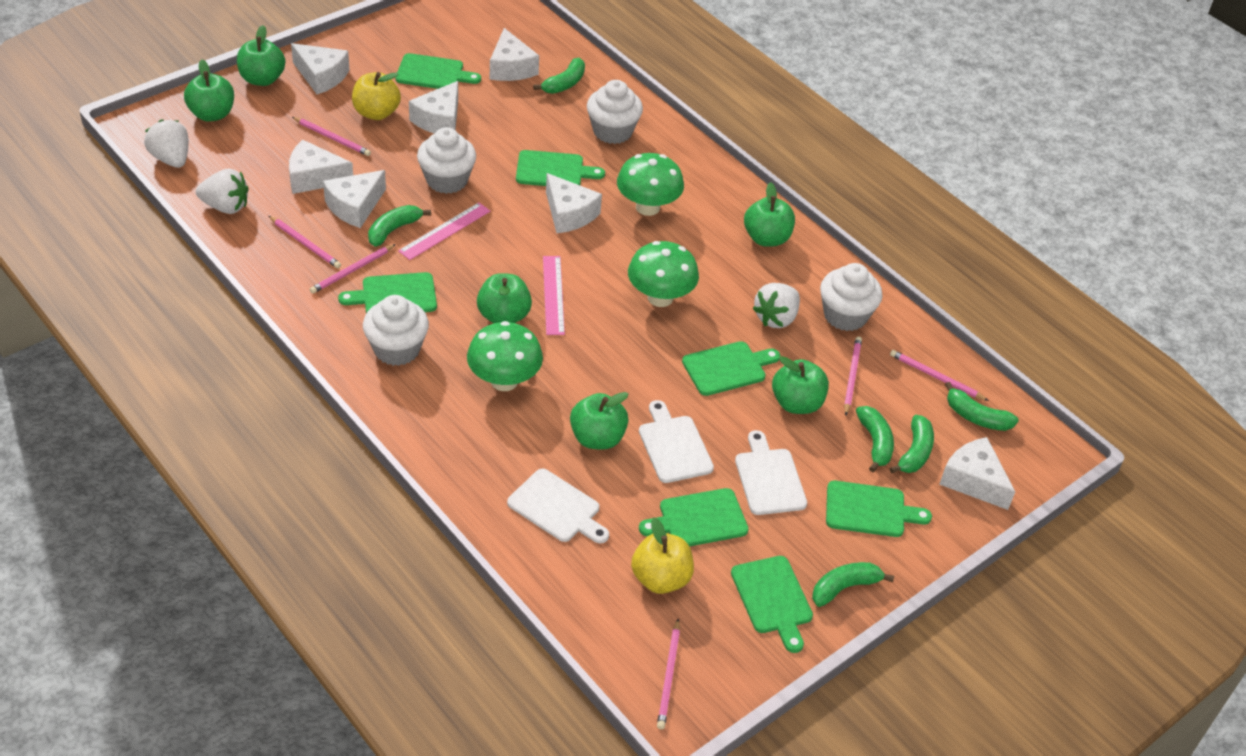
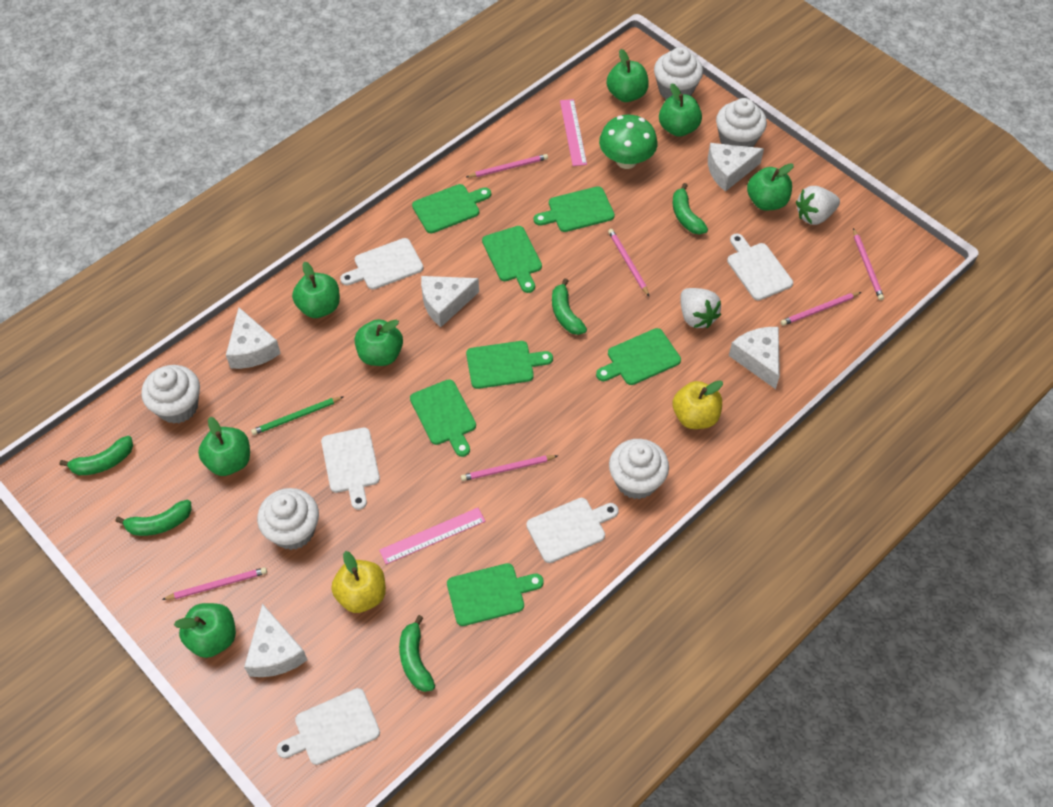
green apple: [184,59,234,122] [237,25,285,86] [477,273,532,323] [570,392,629,450] [744,182,795,247] [772,356,829,414] = 6 -> [174,603,236,658] [198,417,250,476] [292,261,340,318] [355,319,403,366] [607,49,649,102] [659,83,702,137] [747,163,794,211] = 7
green banana: [368,205,431,247] [533,58,585,94] [812,562,894,607] [856,406,894,472] [890,415,934,473] [945,382,1019,431] = 6 -> [59,436,133,475] [115,500,192,536] [399,615,435,692] [552,278,587,335] [673,183,708,235] = 5
green mushroom: [467,321,543,391] [617,153,684,216] [628,241,699,307] = 3 -> [599,115,658,169] = 1
green pencil: none = 0 -> [251,396,344,435] = 1
white cheese: [289,140,353,194] [291,43,350,94] [323,170,386,228] [409,81,458,134] [490,28,539,81] [546,173,602,233] [939,437,1015,510] = 7 -> [226,308,281,369] [244,604,307,677] [421,276,479,327] [708,143,764,192] [729,327,780,389] = 5
white cupcake: [363,295,429,366] [417,127,476,194] [587,80,643,144] [820,263,883,331] = 4 -> [141,365,200,424] [257,488,319,550] [609,439,669,499] [654,47,703,100] [716,98,767,147] = 5
white cutting board: [507,469,609,543] [639,400,714,483] [735,430,807,515] = 3 -> [276,688,380,765] [321,427,380,510] [340,238,423,290] [526,498,619,563] [727,233,793,301] = 5
white strawberry: [144,119,188,168] [196,169,249,214] [752,283,800,328] = 3 -> [680,288,721,328] [796,186,840,225] = 2

